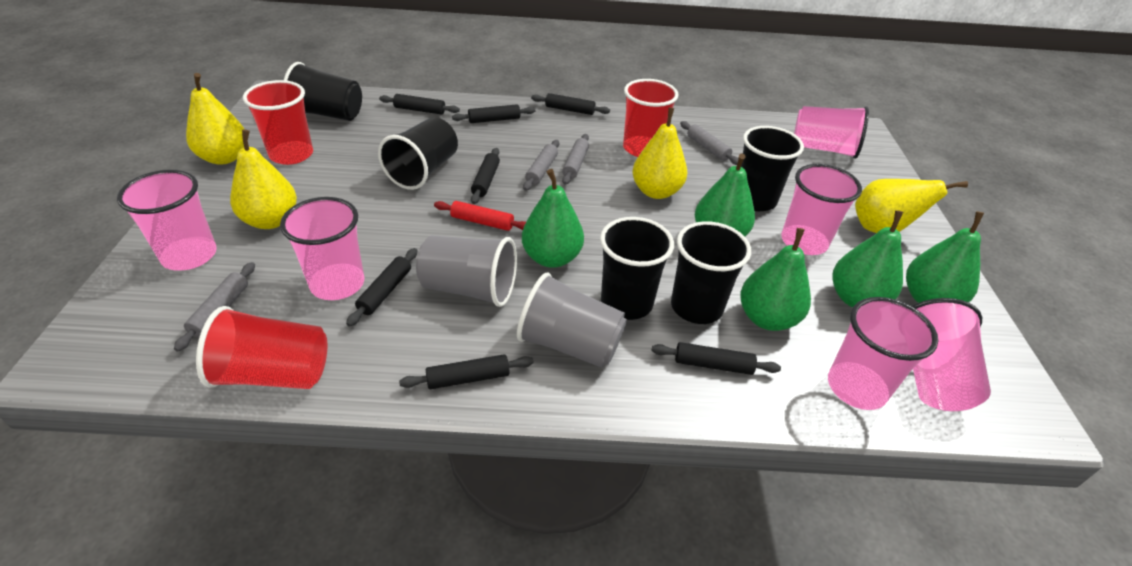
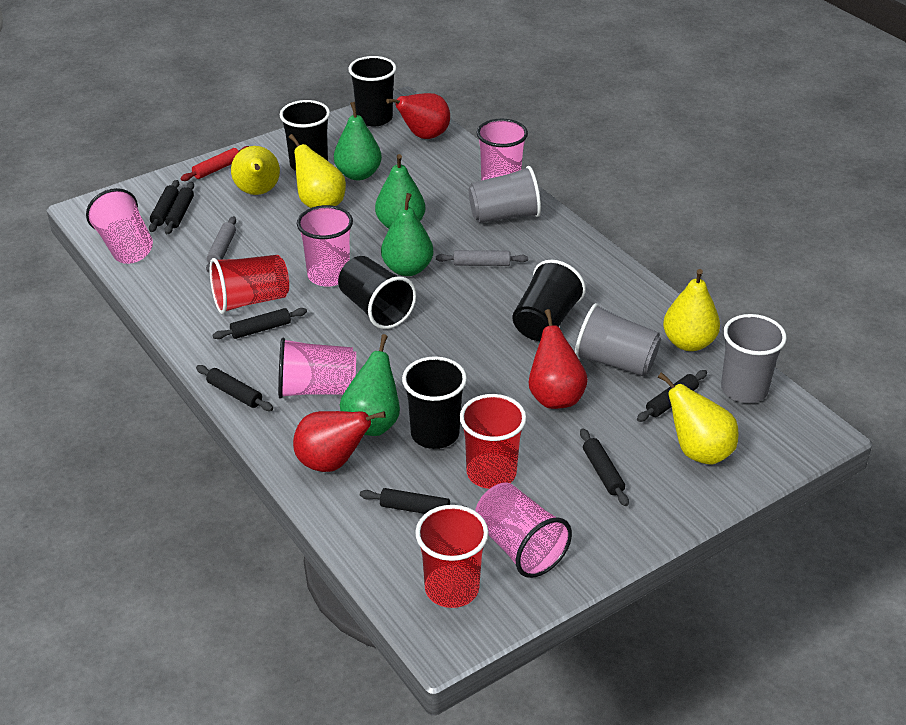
green pear: [522,169,584,268] [695,153,755,236] [740,228,811,331] [833,210,903,308] [906,211,984,303] = 5 -> [334,102,382,180] [340,334,400,436] [375,154,425,229] [381,193,433,276] = 4
grey cup: [416,235,517,307] [517,272,627,368] = 2 -> [468,166,541,223] [575,303,661,376] [721,314,787,403] = 3
grey rolling pin: [174,262,255,352] [523,140,559,191] [562,134,589,185] [680,121,739,165] = 4 -> [206,216,236,272] [436,250,528,266] = 2
pink cup: [117,170,217,271] [280,197,364,300] [781,164,862,255] [794,106,869,159] [828,297,938,410] [912,298,991,411] = 6 -> [86,188,153,264] [278,338,356,399] [297,205,353,287] [475,482,572,578] [476,118,528,181] = 5
red pear: none = 0 -> [293,411,386,472] [386,93,450,139] [529,309,588,409] = 3

